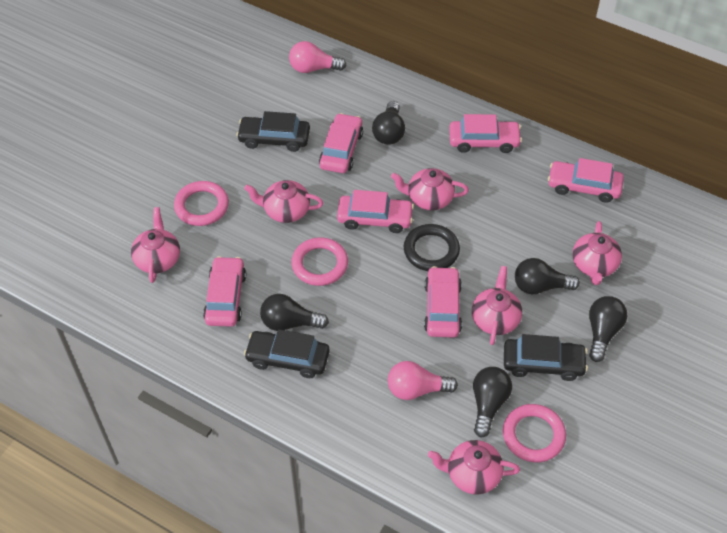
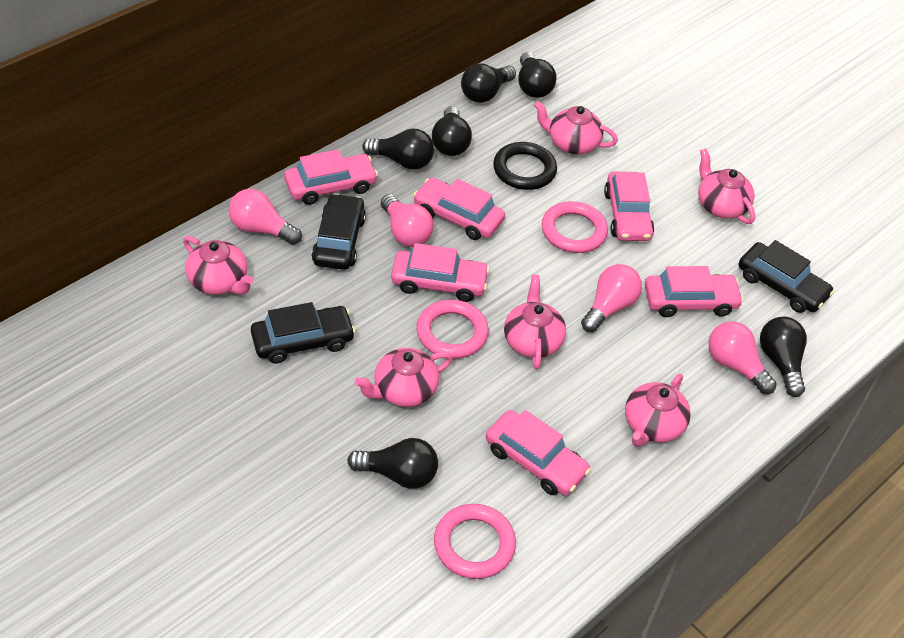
black light bulb: [260,294,329,331] [372,101,405,145] [473,367,512,438] [515,258,580,294] [589,296,627,362] = 5 -> [347,438,438,489] [362,128,434,170] [432,106,472,156] [461,64,516,103] [518,52,557,98] [760,317,807,397] = 6
pink light bulb: [289,41,347,73] [388,361,458,400] = 2 -> [229,189,302,245] [381,194,434,247] [581,264,642,332] [708,321,777,394] = 4

